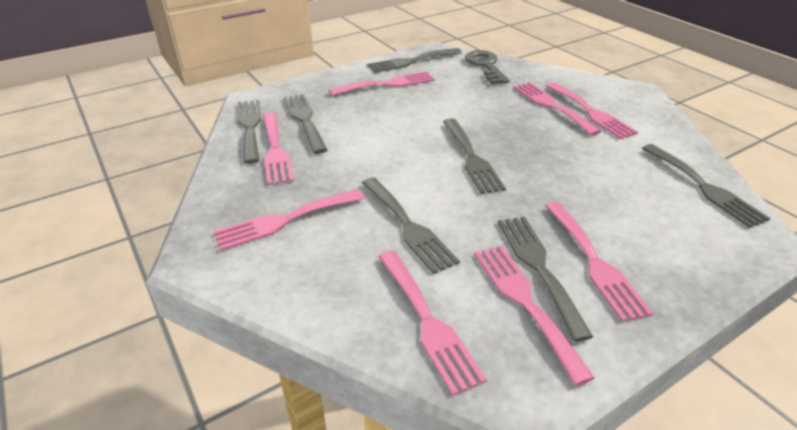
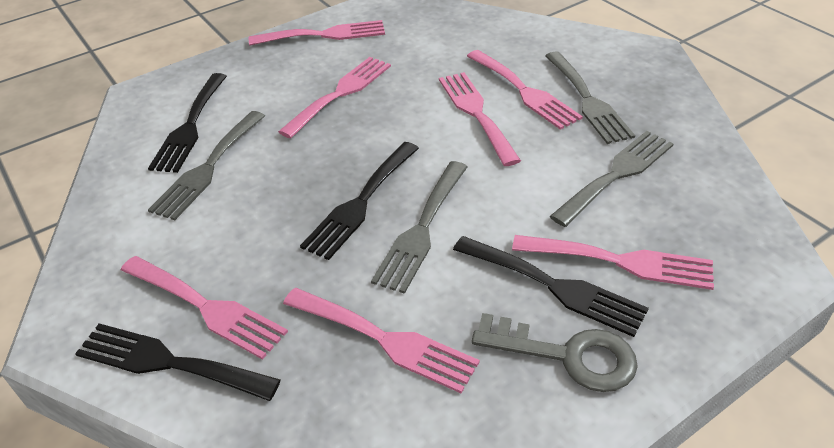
black fork: none = 0 -> [75,323,280,401] [148,73,227,173] [300,142,419,260] [453,236,649,337] = 4
grey fork: [238,100,261,164] [283,94,327,154] [362,177,460,274] [367,48,462,73] [443,118,506,194] [498,217,593,342] [642,144,771,228] = 7 -> [148,111,265,220] [371,161,467,294] [545,52,635,144] [550,131,674,227] = 4
pink fork: [213,189,365,251] [263,112,294,185] [329,71,435,96] [379,251,487,396] [474,245,595,386] [513,82,601,136] [546,82,638,139] [546,202,653,322] = 8 -> [121,256,288,360] [249,20,385,45] [278,57,391,138] [283,288,480,393] [439,72,521,166] [467,50,583,130] [512,235,714,290] = 7

